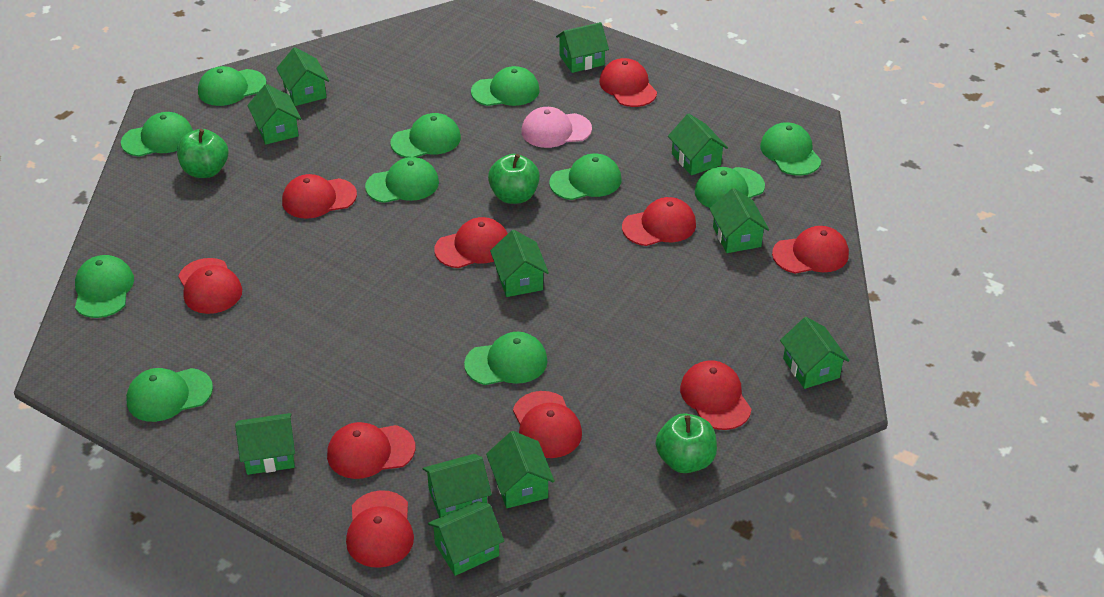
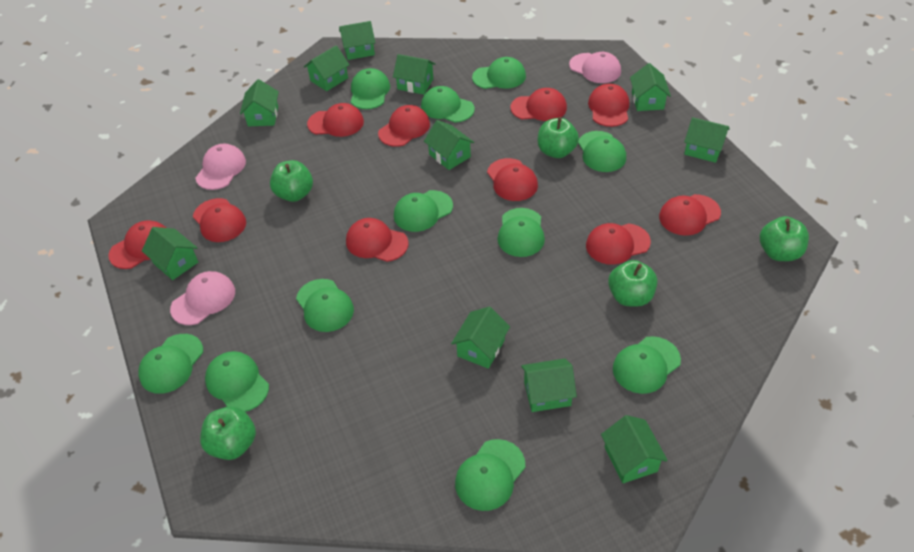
green apple: [177,129,228,178] [488,154,540,204] [656,413,717,473] = 3 -> [200,406,256,460] [270,160,313,202] [538,117,579,158] [608,260,657,306] [760,216,809,261] = 5
pink cap: [521,107,592,148] = 1 -> [170,271,235,325] [195,144,246,190] [569,52,621,83] = 3

